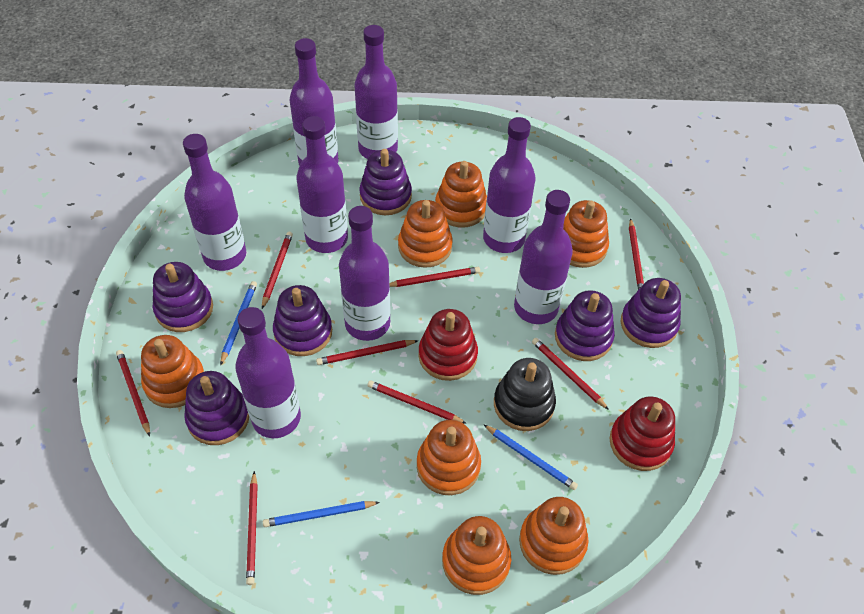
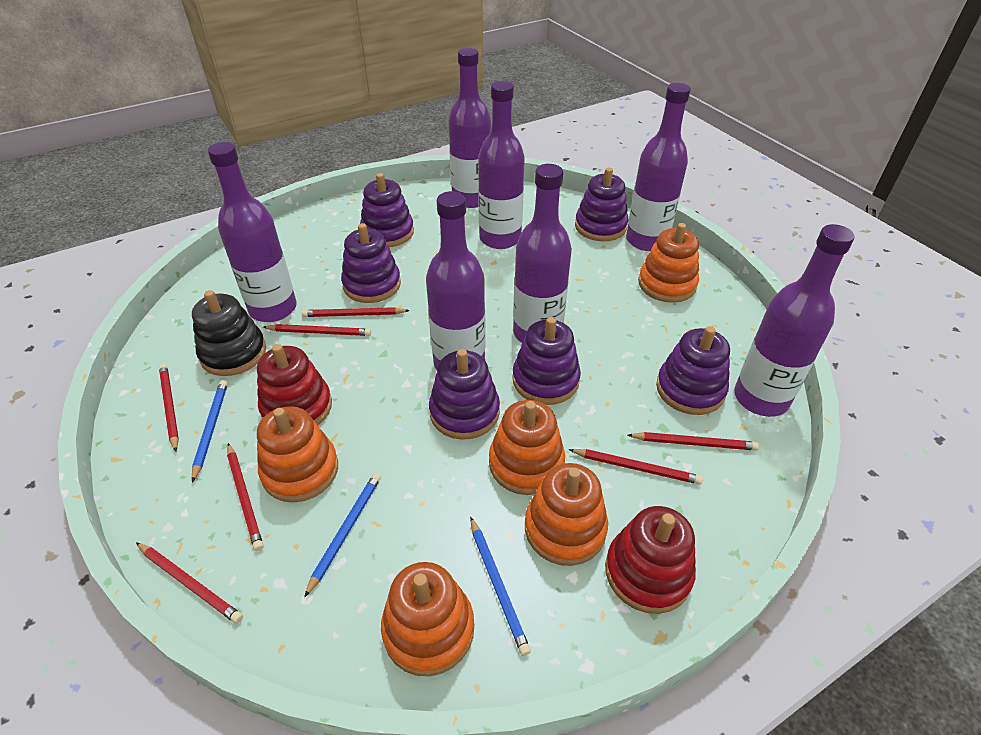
orange stacking toy: [141,335,204,408] [398,200,453,268] [417,420,481,495] [435,161,487,228] [442,516,511,595] [519,497,589,575] [563,200,609,268] = 7 -> [257,406,338,503] [381,562,474,676] [489,400,565,495] [525,463,608,566] [638,223,699,303] = 5
purple bottle: [183,134,246,271] [235,307,301,438] [290,38,338,166] [297,116,348,253] [339,206,391,341] [354,25,398,159] [483,117,535,253] [514,190,573,324] = 8 -> [208,142,297,322] [426,191,485,370] [448,48,491,208] [478,81,525,249] [513,164,572,343] [626,83,691,251] [734,224,855,417] = 7
red pencil: [116,350,150,436] [246,471,258,585] [262,232,293,309] [316,340,418,365] [367,381,467,424] [389,267,480,287] [532,338,609,410] [629,218,644,290] = 8 -> [136,542,243,624] [159,364,179,452] [227,443,263,551] [263,324,371,336] [302,307,410,317] [568,449,703,485] [628,432,759,451] = 7

